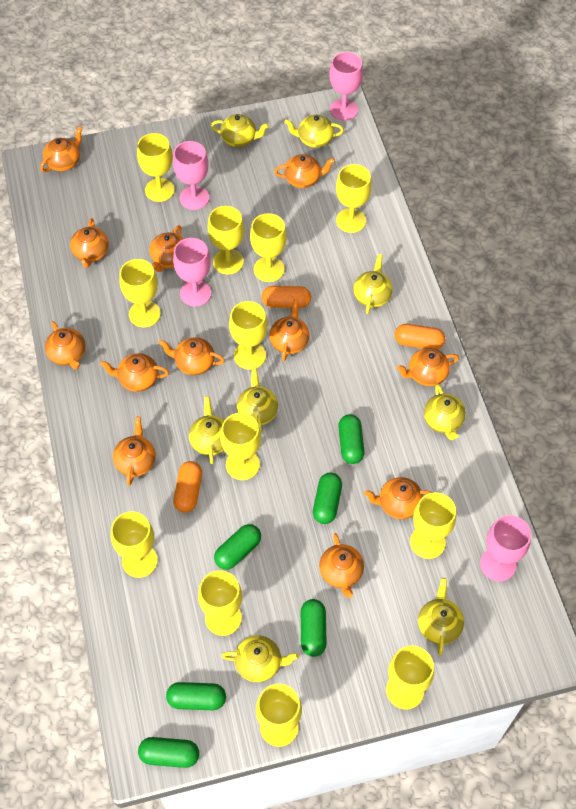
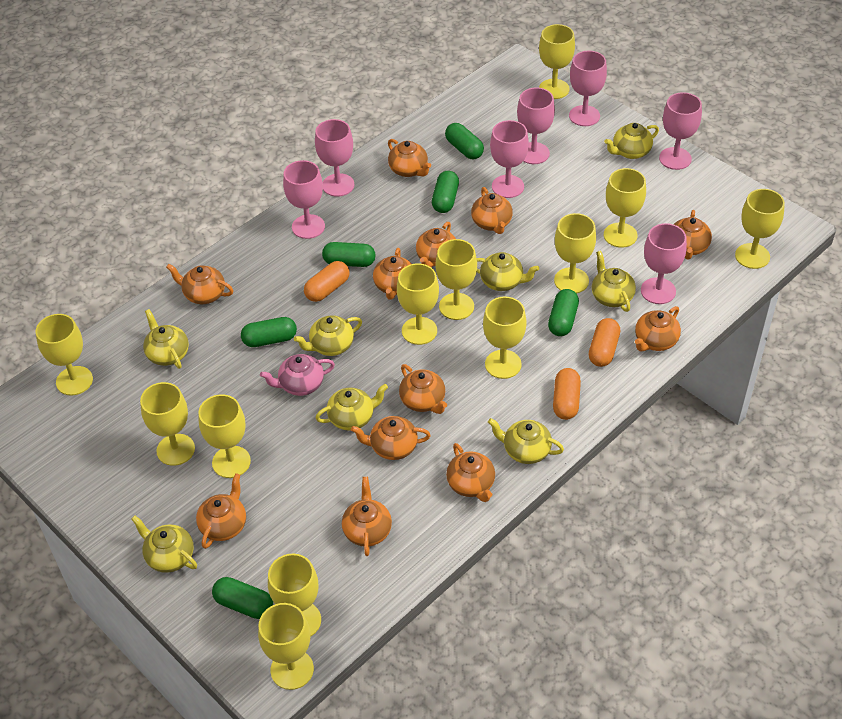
pink goblet: [173,141,209,210] [173,238,211,306] [329,52,363,120] [480,515,531,581] = 4 -> [283,160,325,239] [315,119,354,197] [490,120,529,198] [517,88,555,164] [569,51,607,126] [641,223,687,304] [659,92,702,170] = 7
pink teapot: none = 0 -> [260,354,335,396] = 1

